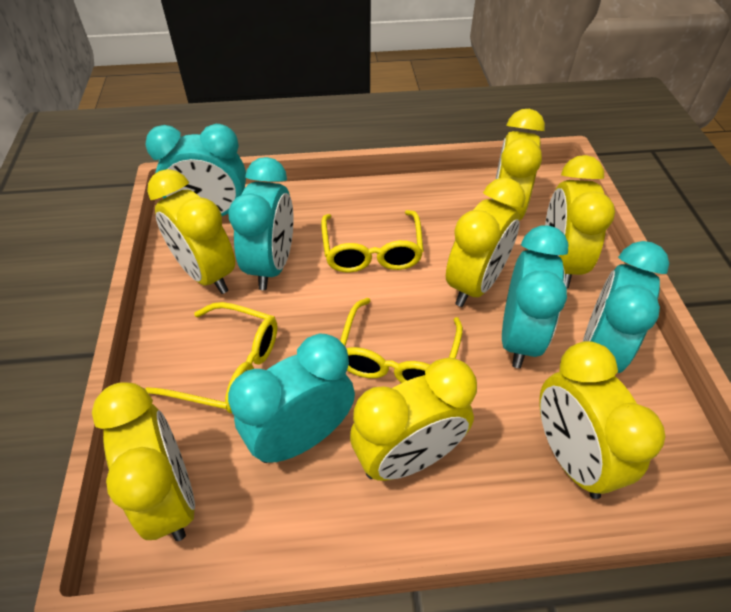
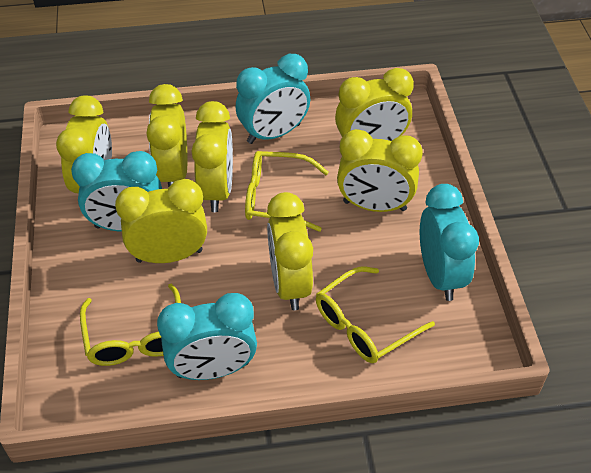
turquoise clock: [145,124,246,216] [228,157,293,290] [228,333,355,463] [502,225,568,368] [583,241,669,373] = 5 -> [71,151,162,232] [157,293,257,380] [236,54,310,144] [420,184,479,301] = 4

